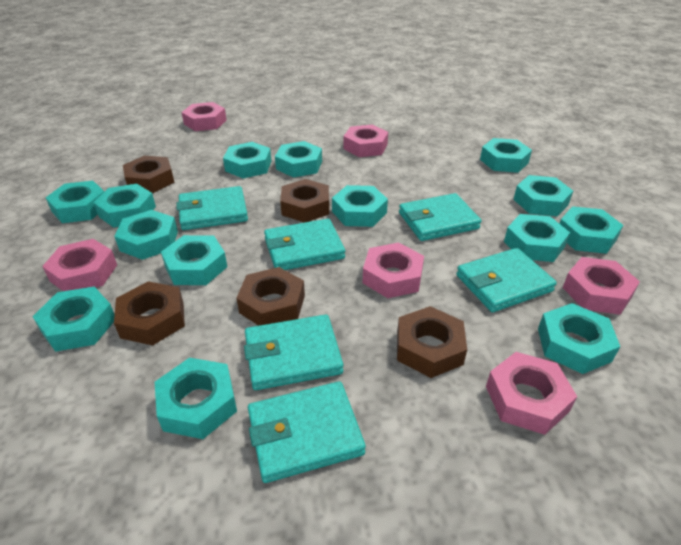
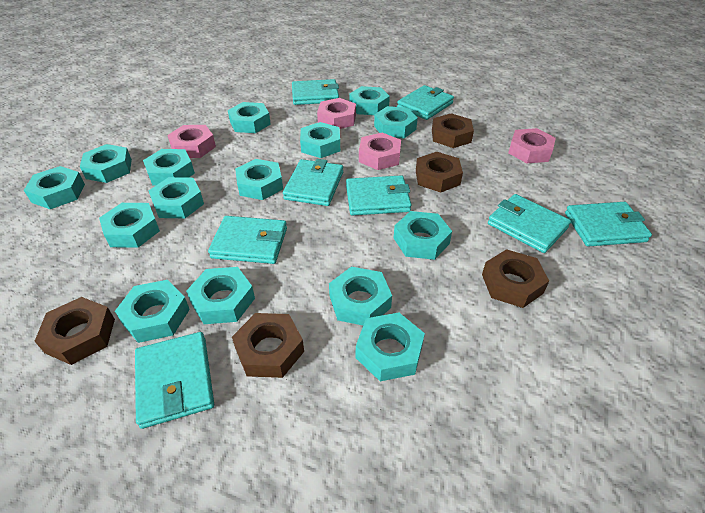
pink nut: [42,239,117,291] [181,102,227,131] [344,125,388,157] [363,242,424,298] [486,352,577,435] [563,257,640,315] = 6 -> [167,125,216,158] [317,98,356,129] [359,133,401,170] [508,128,556,163] = 4
turquoise nut: [33,287,115,352] [46,181,104,223] [94,183,156,228] [114,210,178,260] [155,358,237,439] [161,235,227,285] [223,142,271,179] [275,141,322,178] [332,185,388,227] [480,138,532,173] [504,214,570,262] [513,175,573,216] [538,303,620,374] [559,206,623,254] = 14 -> [24,166,85,209] [80,144,132,183] [99,203,160,248] [115,280,190,343] [143,149,195,186] [148,177,204,218] [186,267,255,324] [228,102,271,133] [235,159,283,200] [300,122,340,158] [329,267,392,325] [349,86,390,115] [356,313,425,381] [374,106,418,138] [394,211,452,260] = 15
turquoise wallet: [176,186,248,230] [244,314,343,390] [248,381,366,483] [264,219,345,270] [399,193,481,241] [456,248,557,312] = 6 -> [135,332,214,429] [208,216,287,264] [283,159,343,206] [292,79,339,105] [346,175,412,216] [397,85,454,120] [488,194,571,253] [565,202,652,246] = 8

